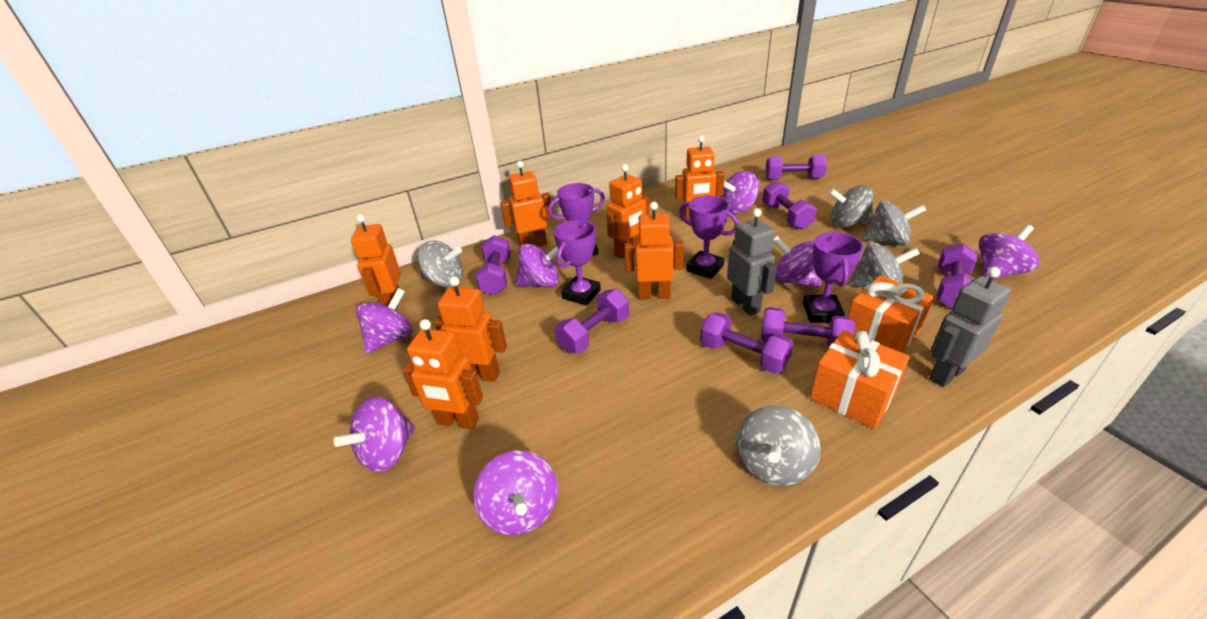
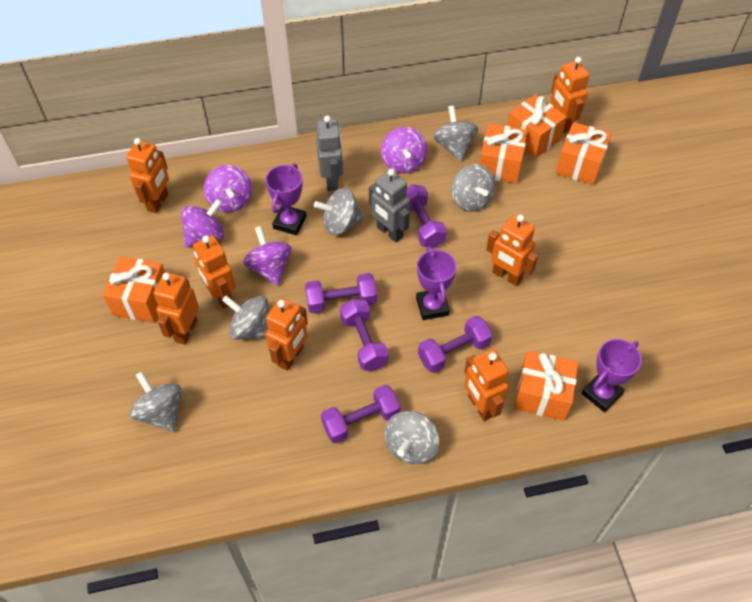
grey spinning top: [417,241,463,287] [736,405,821,486] [828,185,873,228] [849,242,920,287] [862,201,926,246] = 5 -> [130,372,182,432] [222,295,269,340] [314,188,364,235] [384,411,440,465] [433,105,478,162] [451,164,496,212] = 6
orange gift: [810,330,910,429] [848,275,934,352] = 2 -> [103,257,165,323] [480,124,527,184] [507,94,567,158] [514,351,578,421] [556,122,612,185] = 5
purple dumbbell: [475,235,511,295] [554,289,629,353] [700,312,794,374] [761,307,855,348] [762,180,817,229] [765,155,827,180] [937,244,978,309] = 7 -> [305,273,377,313] [321,385,400,444] [340,299,389,371] [406,184,447,248] [418,316,493,373] = 5
purple spinning top: [334,397,415,472] [356,288,413,354] [473,451,558,535] [515,244,559,287] [720,171,759,214] [773,236,822,287] [979,225,1040,279] = 7 -> [181,198,224,248] [204,165,252,213] [243,226,292,286] [381,127,427,173] = 4
purple trophy: [548,183,605,256] [554,220,601,306] [679,196,739,279] [803,232,863,323] = 4 -> [265,164,306,235] [416,247,457,320] [581,339,642,412] = 3

